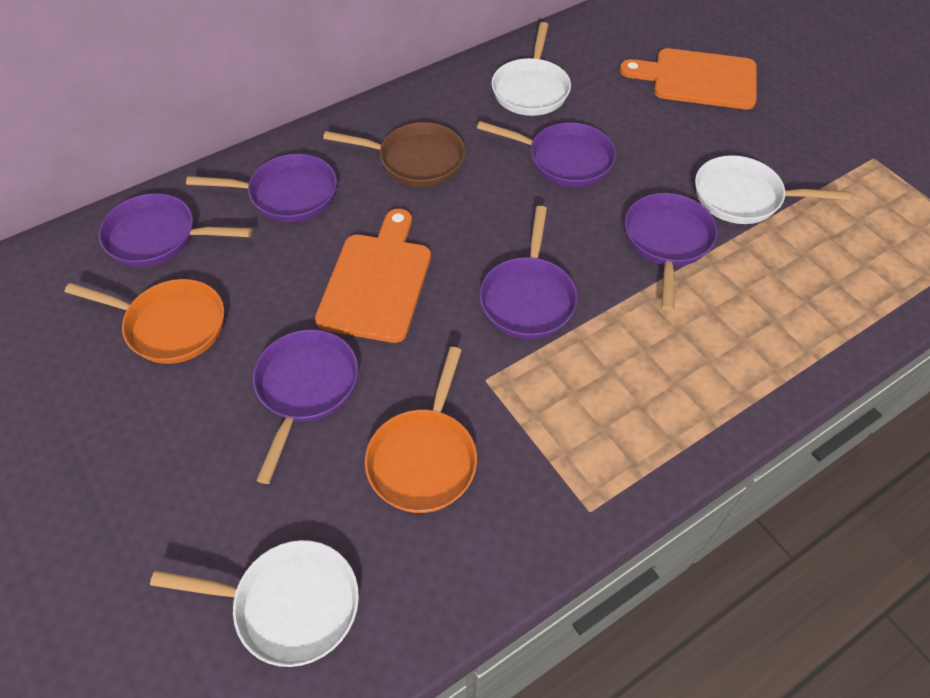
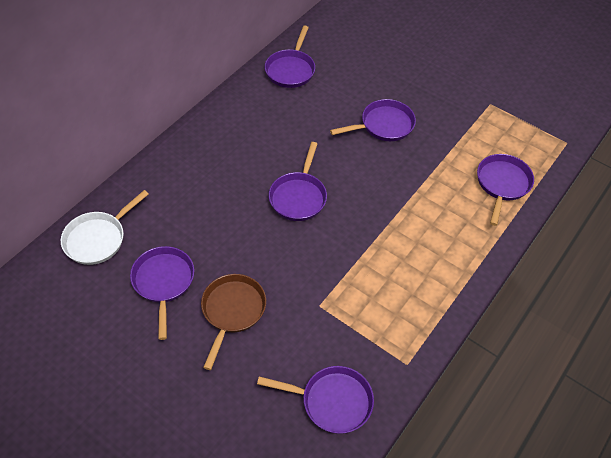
orange cutting board: [315,209,431,343] [620,48,757,109] = 2 -> none = 0
orange pan: [65,279,224,364] [365,347,477,513] = 2 -> none = 0
white pan: [150,540,359,667] [491,22,571,116] [695,155,851,224] = 3 -> [61,190,149,265] = 1

